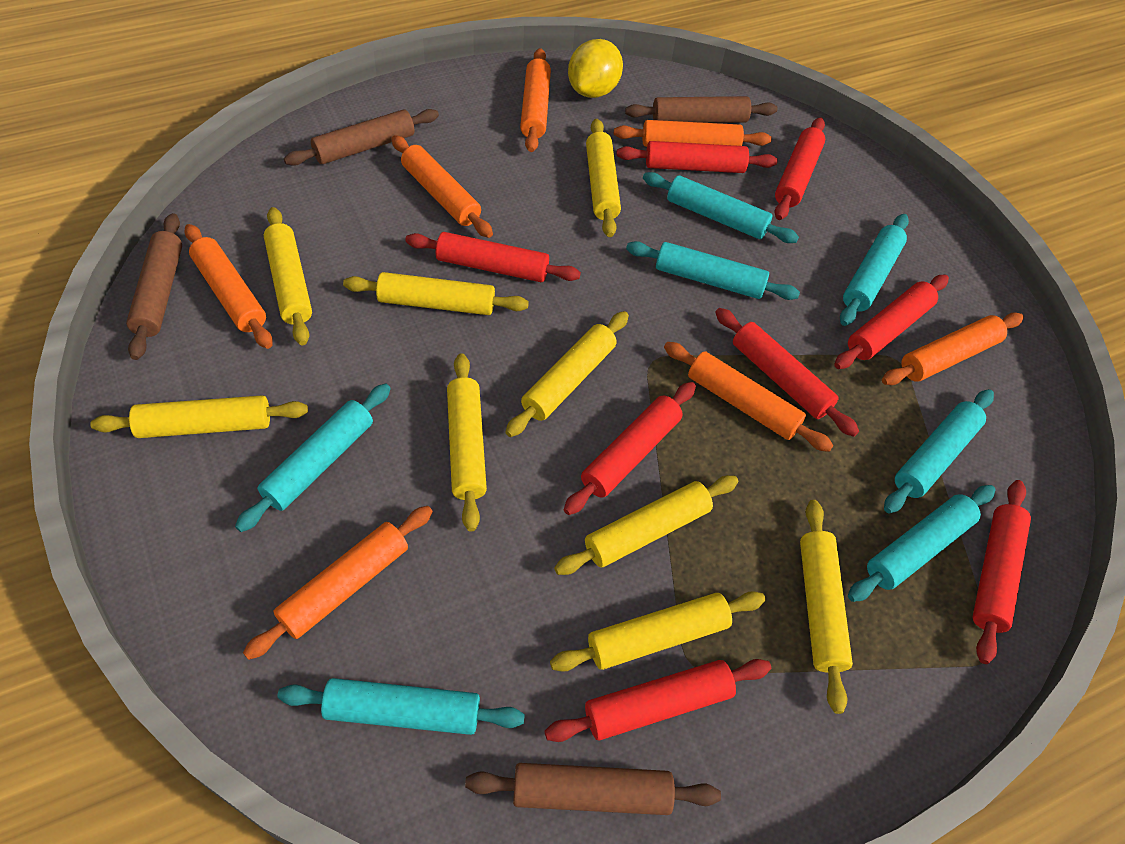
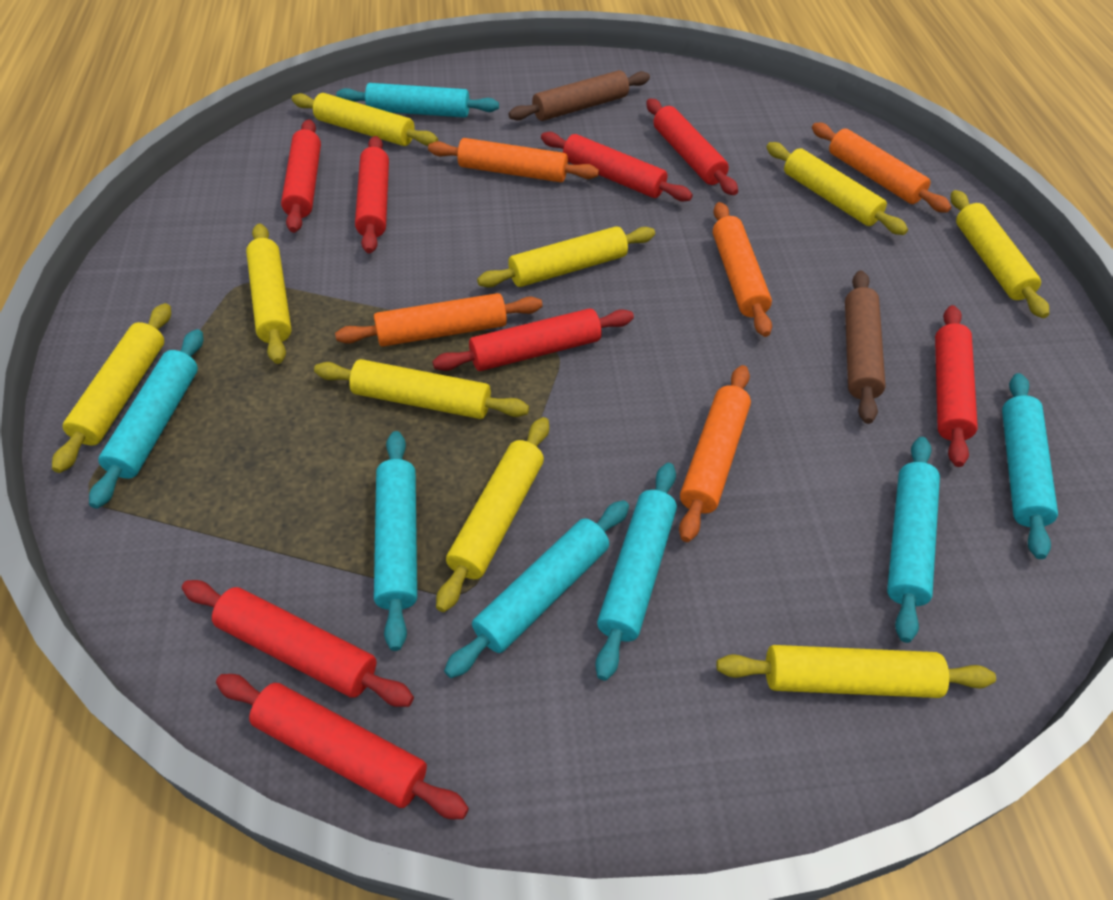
brown rolling pin: [126,213,182,360] [284,109,439,166] [465,763,721,815] [625,96,777,123] = 4 -> [508,70,650,121] [845,270,886,424] = 2
orange rolling pin: [184,224,273,349] [243,506,433,660] [392,135,493,238] [520,48,551,152] [614,120,772,147] [664,342,833,452] [882,312,1024,385] = 7 -> [335,293,542,347] [428,138,599,182] [679,365,751,542] [713,202,772,337] [812,123,951,213] = 5
yellow lemon: [568,39,623,98] = 1 -> none = 0

